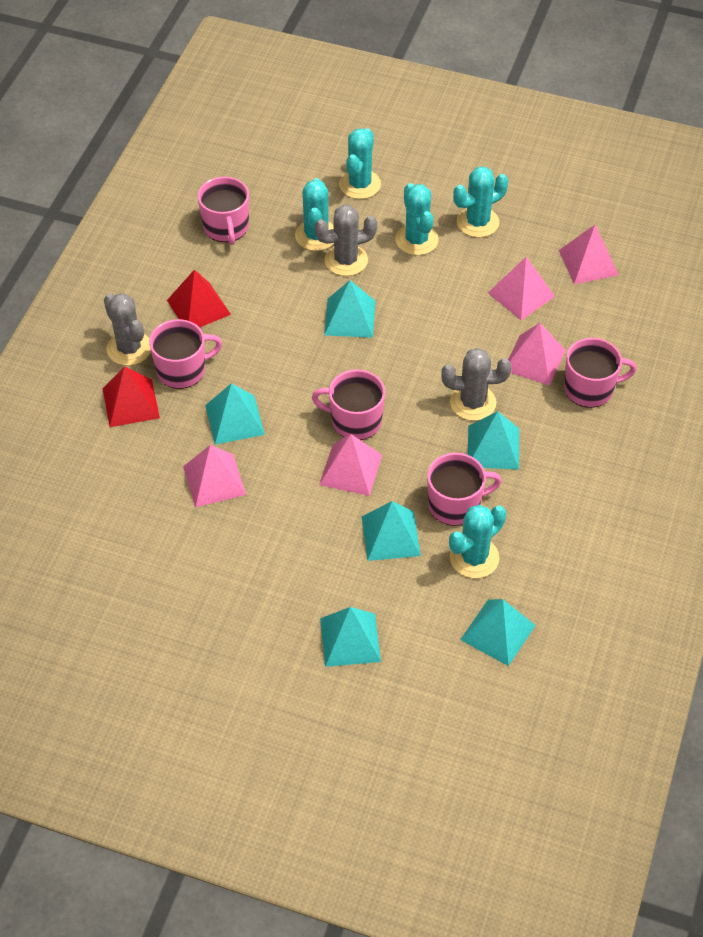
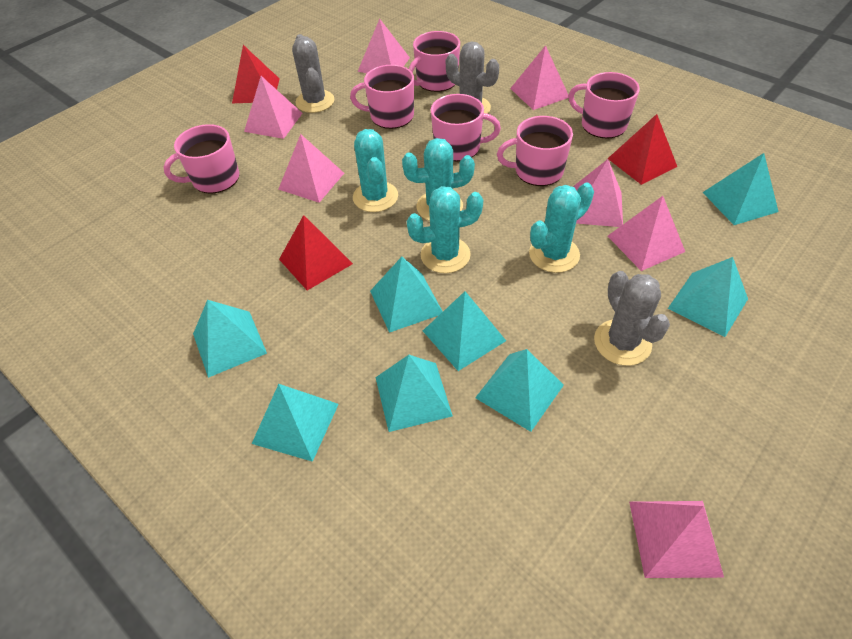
pink mug: [149,319,222,389] [198,177,249,245] [312,370,385,440] [427,453,502,526] [564,338,637,408] = 5 -> [163,124,239,194] [350,65,414,129] [408,31,460,92] [431,94,501,161] [497,116,573,186] [568,72,640,139] = 6
pink pyramid: [183,445,246,507] [319,434,382,496] [488,257,555,320] [508,323,566,386] [559,225,619,284] = 5 -> [244,76,302,139] [278,134,344,203] [358,18,410,73] [510,45,569,110] [573,159,623,227] [608,196,685,271] [629,501,724,578] = 7
red pyramid: [103,366,160,427] [167,269,231,328] = 2 -> [232,45,280,103] [279,215,353,290] [608,114,677,185] = 3
turquoise cactus: [295,178,334,251] [339,128,381,199] [395,183,439,255] [449,505,506,578] [453,166,508,237] = 5 -> [353,129,398,212] [402,138,475,221] [407,186,483,273] [529,183,594,273] = 4
turquoise pyramid: [205,383,265,445] [320,607,381,667] [324,280,375,338] [362,501,421,561] [460,599,536,666] [468,411,519,470] = 6 -> [193,300,267,378] [252,384,339,462] [370,257,443,333] [375,355,453,432] [423,291,506,371] [475,349,564,432] [668,257,748,337] [703,153,779,225] = 8

